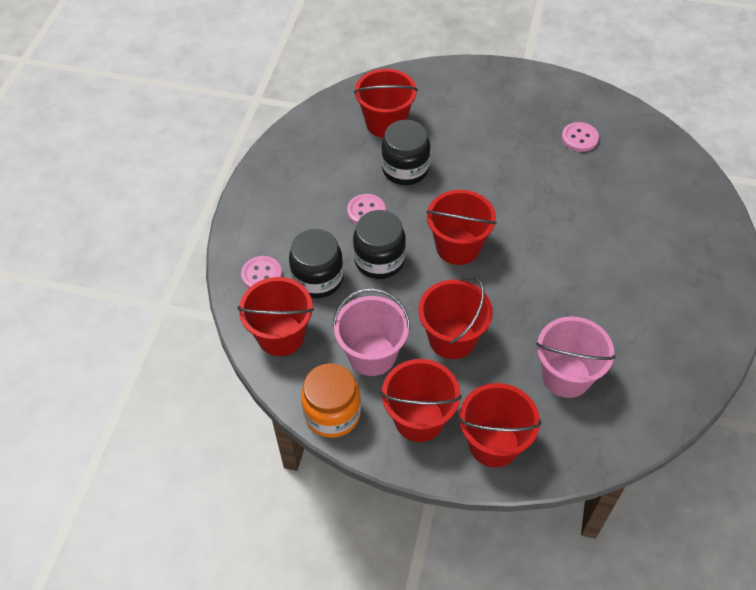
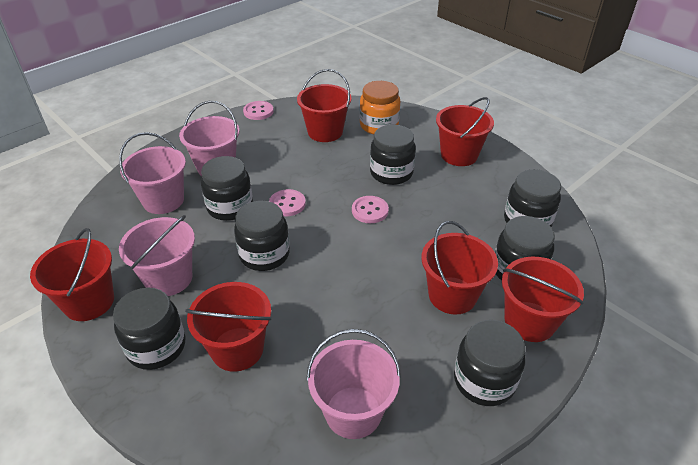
black jar: [289,229,344,298] [353,210,406,279] [381,120,430,185] = 3 -> [113,287,186,370] [201,156,253,221] [234,201,290,271] [370,125,416,185] [454,320,525,406] [495,216,555,281] [504,169,561,227] = 7
pink bucket: [333,288,410,376] [536,316,616,398] = 2 -> [119,132,186,214] [119,215,195,296] [179,101,239,176] [306,329,401,439] = 4

